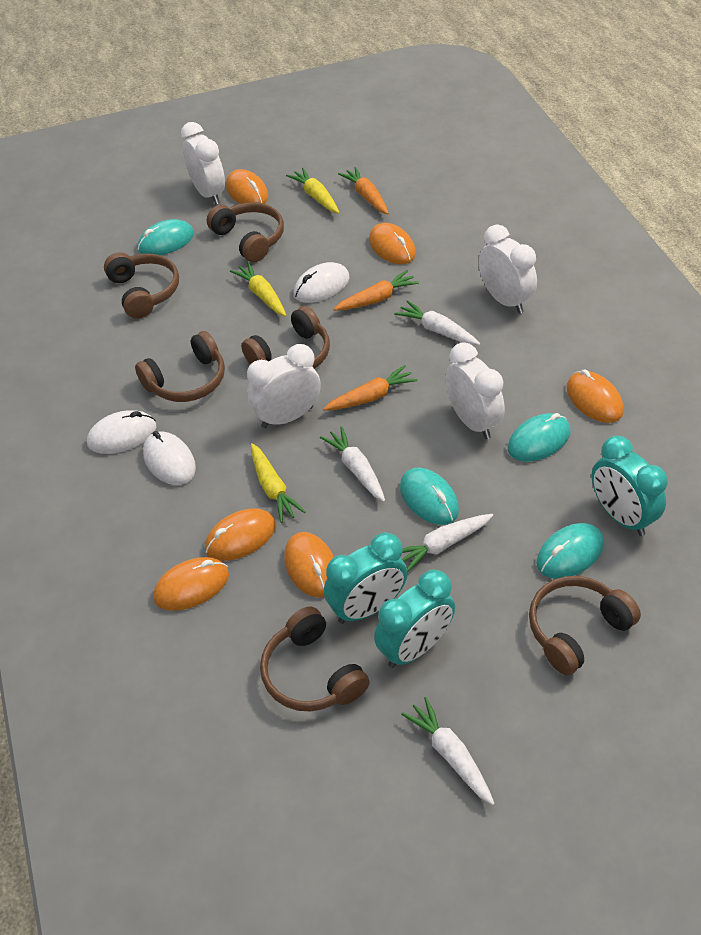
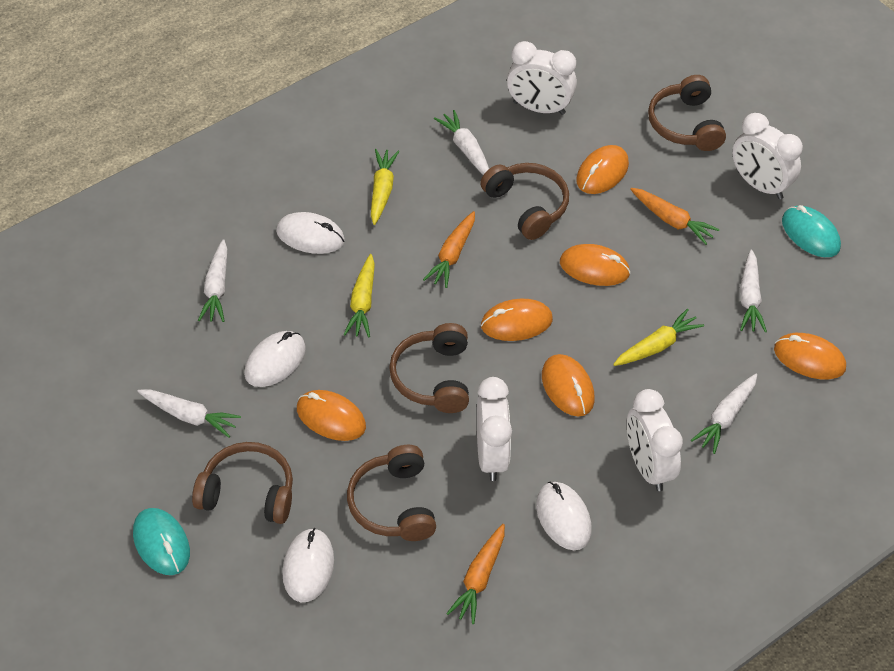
brown headphones: [104,252,179,319] [135,331,225,402] [207,202,284,262] [241,306,330,369] [260,606,369,711] [529,576,641,675] = 6 -> [192,442,293,524] [347,445,436,541] [389,323,469,413] [480,163,569,240] [648,75,726,151] = 5
turquoise clock: [324,532,408,624] [374,570,455,668] [592,436,667,536] = 3 -> none = 0
turquoise mouse: [137,219,194,255] [400,468,459,525] [507,413,571,462] [536,523,604,579] = 4 -> [133,508,190,575] [782,205,841,257] = 2
white carrot: [320,426,385,502] [394,300,480,345] [401,697,495,805] [402,514,493,572] = 4 -> [137,389,241,438] [198,239,227,322] [434,110,489,175] [691,374,757,454] [740,250,767,332] = 5
white mouse: [87,410,156,454] [143,431,196,485] [294,262,349,303] = 3 -> [244,331,306,387] [276,212,345,254] [282,528,334,602] [536,482,592,550] = 4

